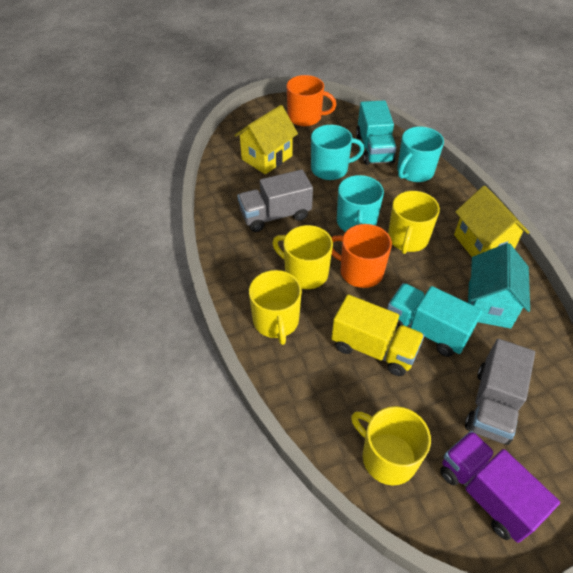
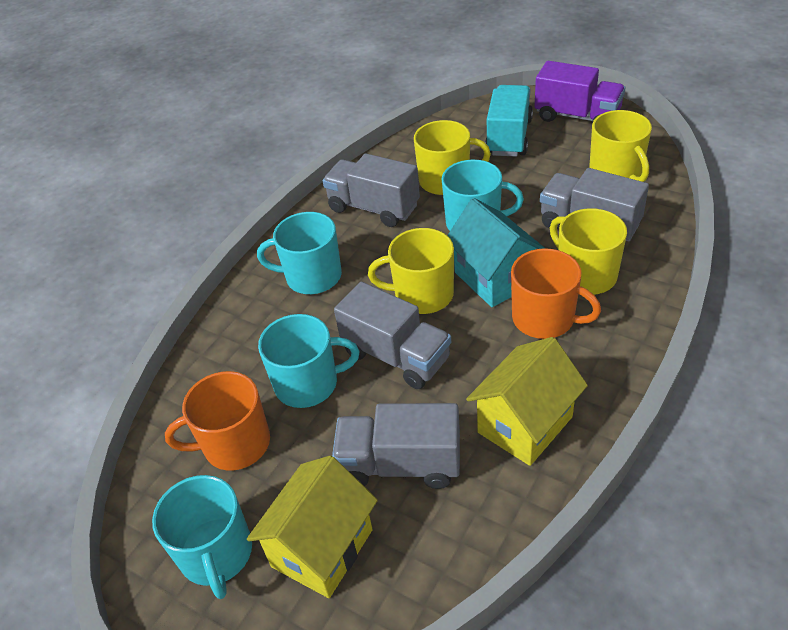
grey truck: [238,170,313,232] [465,339,535,445] = 2 -> [323,153,420,227] [332,403,460,489] [334,282,451,389] [540,168,649,242] = 4
turquoise mug: [311,125,364,180] [337,175,384,232] [397,127,444,182] = 3 -> [152,475,252,599] [257,212,342,294] [258,314,359,408] [442,160,524,231] = 4
turquoise truck: [356,100,397,165] [387,283,482,357] = 2 -> [485,85,533,157] = 1
yellow truck: [331,294,425,376] = 1 -> none = 0

